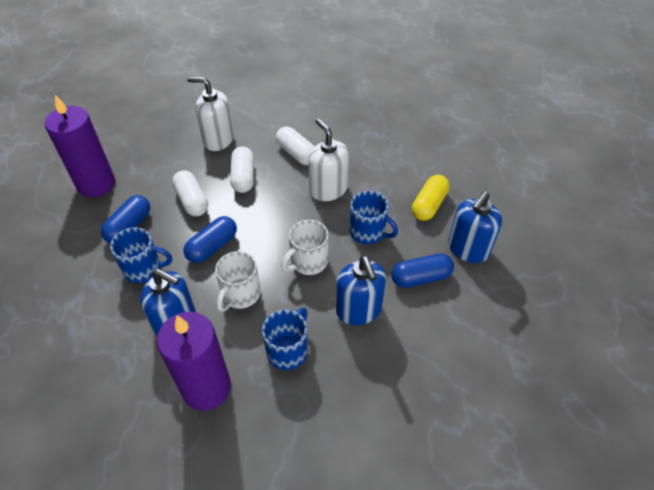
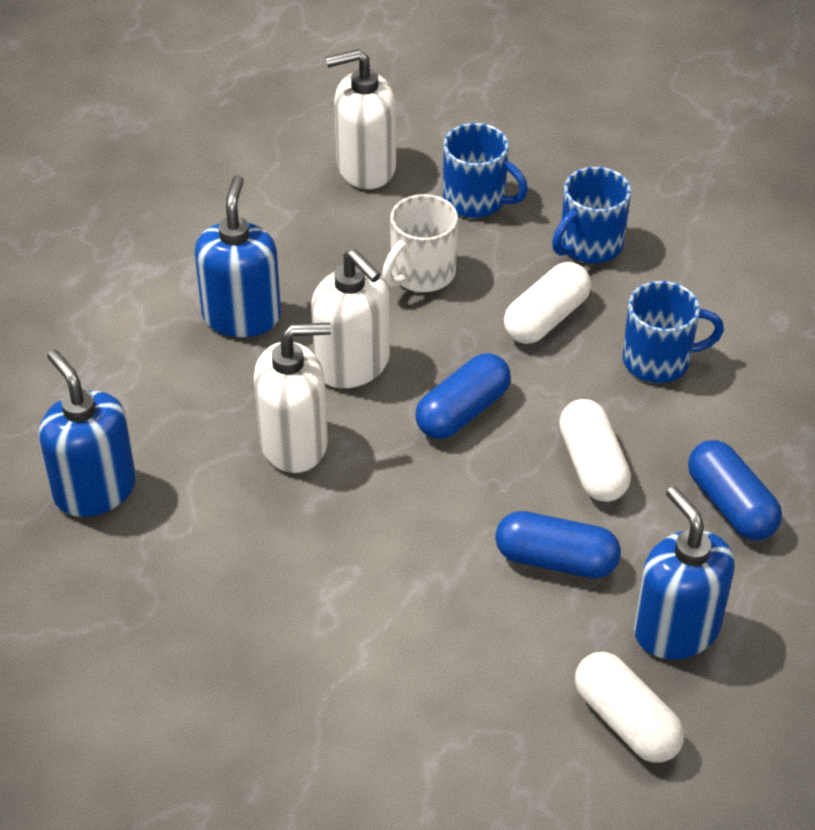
purple candle: [45,95,115,197] [157,312,231,411] = 2 -> none = 0
white mug: [215,251,260,312] [281,220,329,275] = 2 -> [382,194,458,292] = 1
white soap dispenser: [187,77,234,151] [308,118,349,201] = 2 -> [254,323,331,473] [311,249,390,388] [325,49,396,189] = 3
yellow capsule: [412,175,450,221] = 1 -> none = 0

